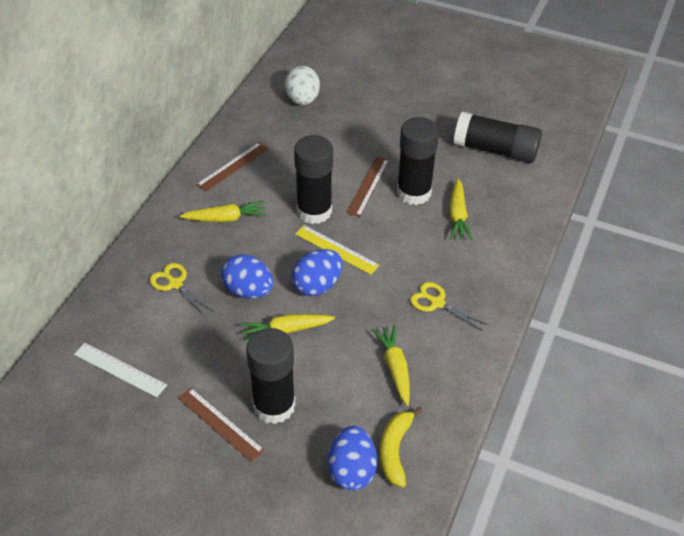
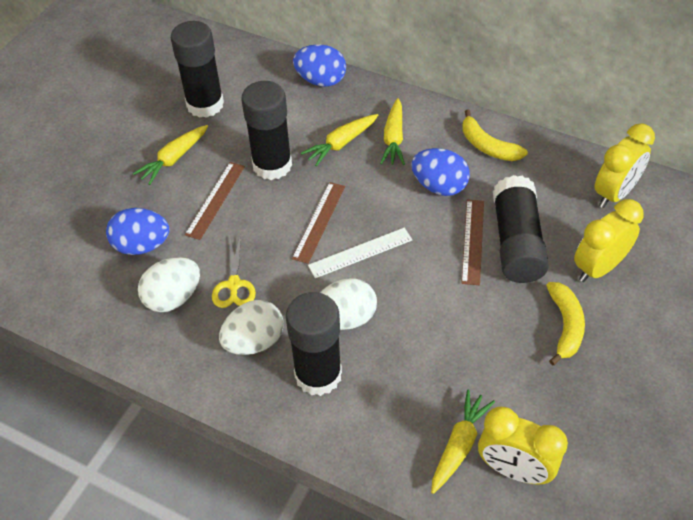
white egg: [285,66,320,105] = 1 -> [138,257,200,312] [219,300,284,355] [320,278,377,330] = 3
yellow banana: [379,407,423,487] = 1 -> [463,110,528,161] [546,282,585,365] = 2
yellow clock: none = 0 -> [478,407,568,485] [574,199,644,282] [595,123,655,208] = 3
yellow ruler: [295,225,380,275] = 1 -> none = 0
yellow scissors: [150,263,214,317] [410,282,488,331] = 2 -> [212,235,256,308] = 1

